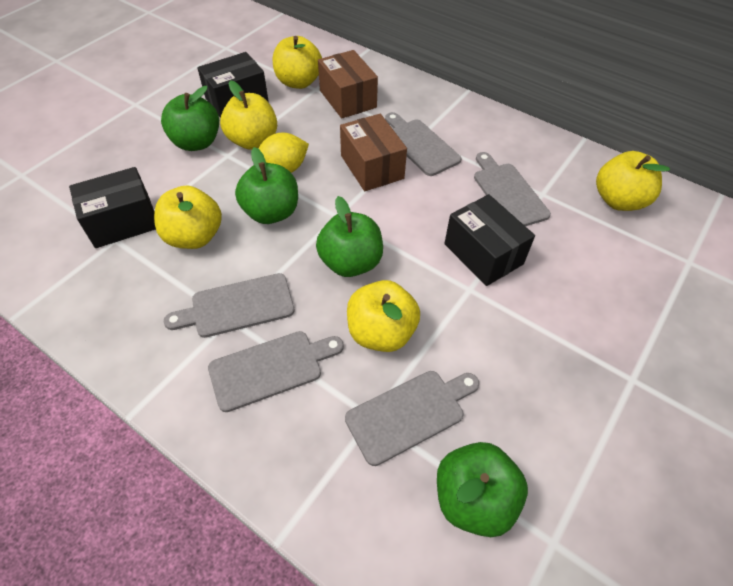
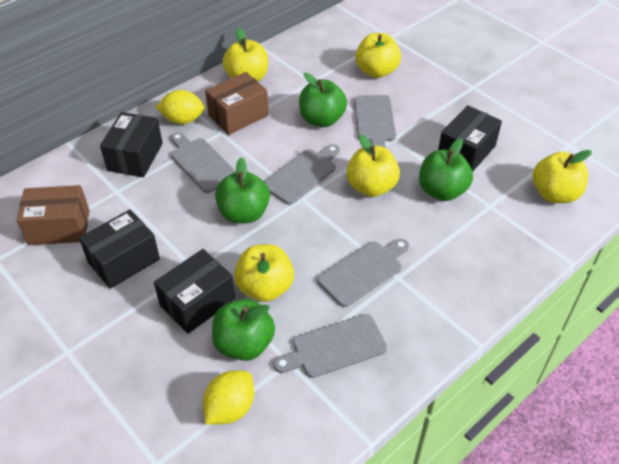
black box: [69,167,156,248] [197,52,269,118] [444,194,535,286] = 3 -> [79,209,160,289] [100,112,163,177] [154,249,235,334] [438,105,502,172] = 4
yellow lemon: [259,133,309,173] = 1 -> [156,90,205,124] [203,370,254,424] = 2

